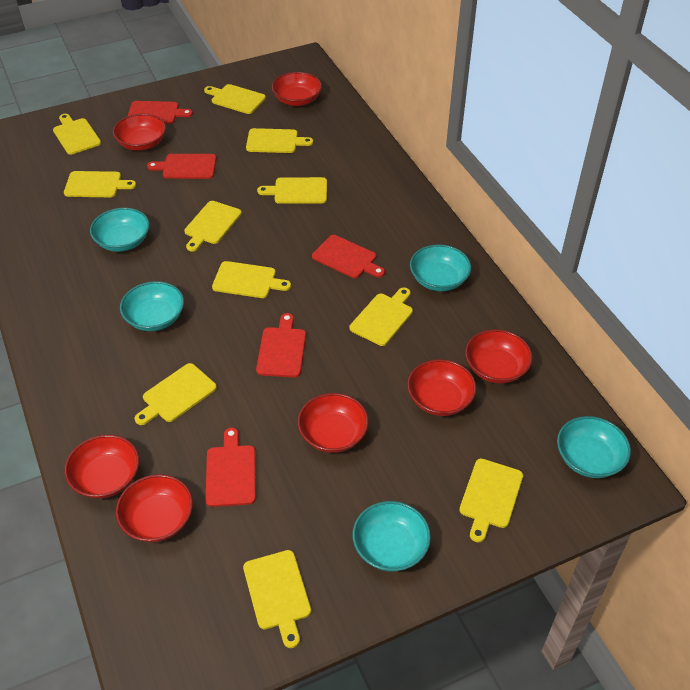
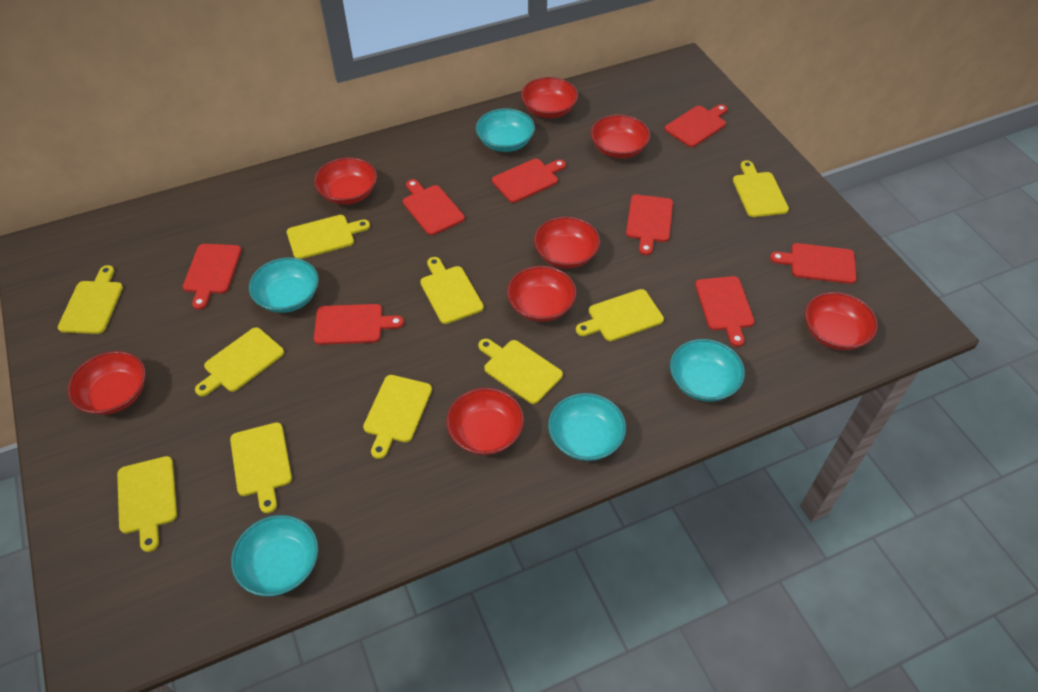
red bowl: [64,435,139,499] [113,114,166,151] [116,474,193,542] [272,72,322,106] [298,393,369,453] [407,359,476,416] [465,329,533,383] = 7 -> [67,351,146,415] [314,157,377,205] [446,388,524,455] [507,266,576,322] [521,77,578,118] [534,217,600,269] [590,115,650,159] [805,292,878,350] = 8
red cutting board: [128,101,193,124] [147,154,216,179] [206,427,256,507] [256,313,306,378] [312,235,385,278] = 5 -> [183,244,242,310] [314,304,404,345] [403,179,465,235] [492,159,566,203] [626,194,673,255] [664,104,727,147] [695,276,755,347] [770,243,856,284] = 8
yellow cutting board: [53,114,101,155] [64,171,136,197] [135,363,217,425] [184,201,242,252] [204,84,266,114] [212,261,291,298] [243,550,311,648] [246,128,313,153] [257,177,327,204] [350,288,413,346] [459,459,523,543] = 11 -> [58,265,123,334] [117,456,177,552] [195,327,284,396] [230,423,292,513] [287,215,370,259] [363,375,432,459] [420,257,484,324] [478,339,563,404] [576,289,664,341] [733,160,789,217] = 10

